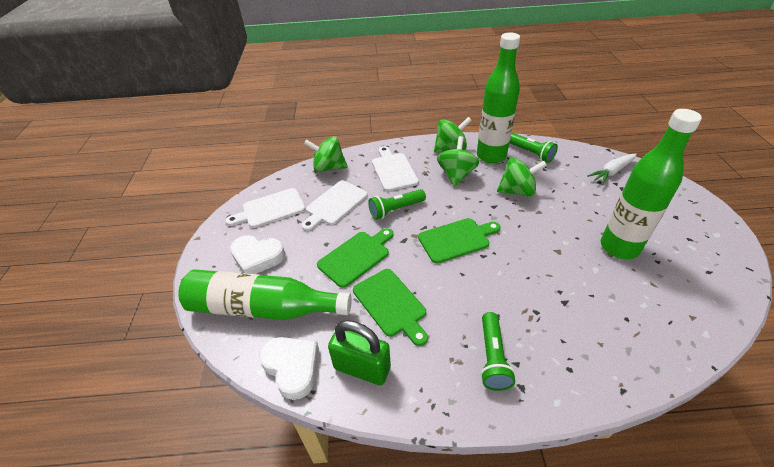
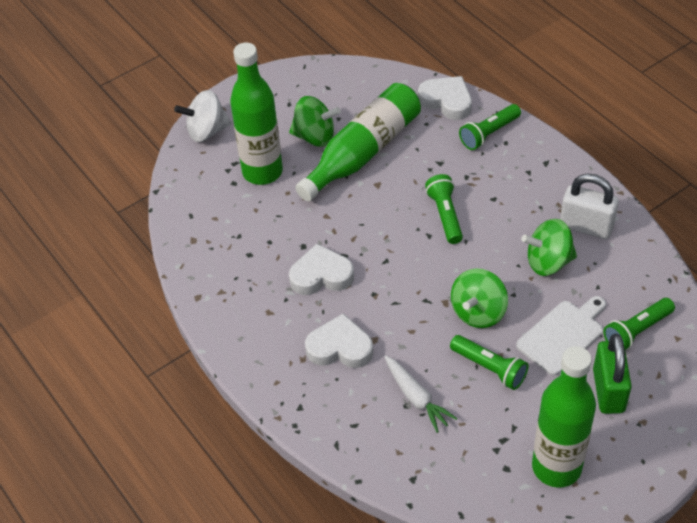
green cutting board: [317,228,394,288] [353,269,428,346] [418,218,501,264] = 3 -> none = 0
green flashlight: [368,189,426,220] [481,312,515,391] [509,133,558,163] = 3 -> [425,174,463,244] [450,335,529,390] [459,104,521,150] [603,298,675,350] = 4
green spinning top: [304,136,348,172] [434,117,472,153] [437,136,479,187] [497,158,547,197] = 4 -> [289,96,341,147] [451,268,508,328] [521,219,577,276] = 3
white cutting board: [226,188,305,228] [302,181,368,231] [372,146,419,191] = 3 -> [516,296,606,376] = 1
white heart: [230,235,285,274] [259,337,319,400] = 2 -> [289,244,354,295] [305,313,373,368] [418,76,472,120] = 3
white padlock: none = 0 -> [560,174,619,239] = 1
white spinning top: none = 0 -> [174,90,232,142] = 1

